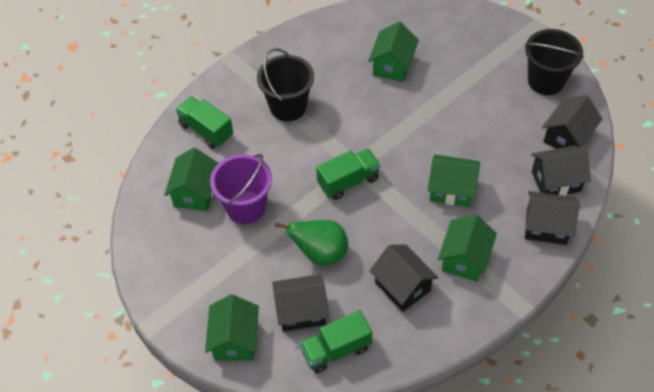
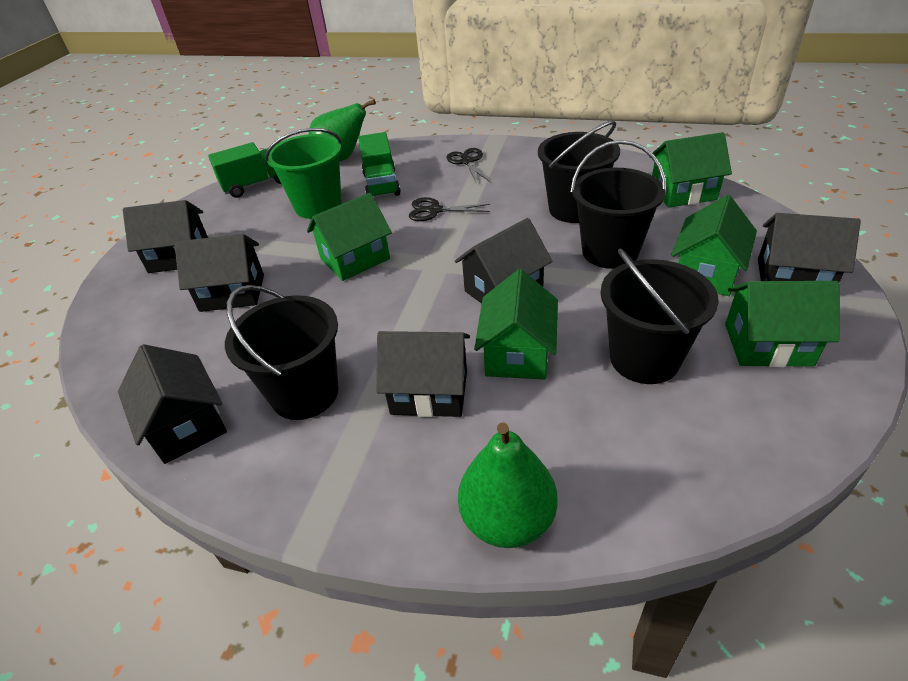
black bucket: [257,48,314,121] [525,29,584,95] = 2 -> [225,285,339,420] [538,121,620,223] [571,140,667,269] [600,248,719,384] = 4
black house: [272,274,329,332] [370,244,438,312] [525,191,580,245] [531,146,591,196] [542,95,602,149] = 5 -> [118,344,227,464] [123,200,208,273] [175,234,264,312] [376,331,470,417] [455,218,552,304] [758,213,861,282] = 6
black scissors: none = 0 -> [409,197,490,221] [446,148,490,184] = 2
green bucket: none = 0 -> [265,128,342,219] = 1
green pear: [275,220,348,266] = 1 -> [309,99,376,162] [458,423,558,548] = 2
green truck: [175,96,233,149] [300,310,372,373] [316,148,380,200] = 3 -> [208,142,281,198] [359,132,401,197] = 2
purple bucket: [210,154,272,224] = 1 -> none = 0

